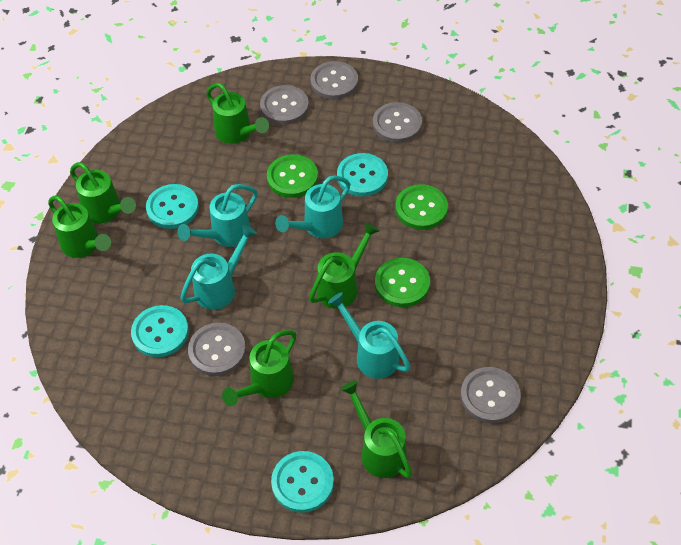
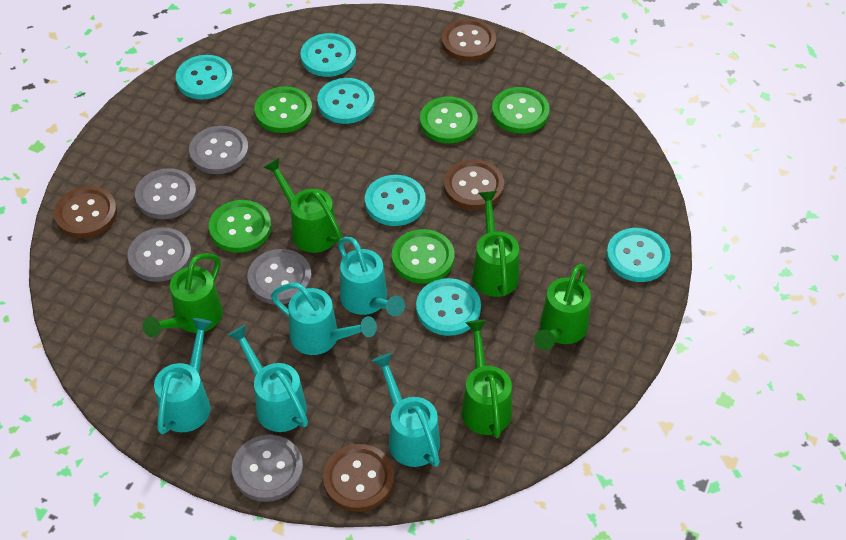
brown button: none = 0 -> [54,186,117,238] [323,444,394,512] [441,19,496,62] [444,159,504,210] = 4
green button: [267,154,318,198] [375,258,430,307] [395,184,448,230] = 3 -> [209,200,271,253] [255,86,312,133] [392,229,454,284] [420,96,478,143] [492,87,550,133] = 5
green watering can: [48,195,111,258] [70,162,136,224] [206,83,269,144] [222,330,297,406] [309,222,380,309] [340,380,412,479] = 6 -> [142,253,223,337] [263,158,342,253] [461,320,512,438] [472,191,519,297] [534,264,591,350] = 5
turquoise button: [131,305,189,357] [146,184,199,229] [271,451,334,513] [337,153,388,196] = 4 -> [176,55,233,100] [300,33,356,77] [317,78,375,124] [365,175,426,226] [416,278,481,336] [606,228,671,282] = 6
turquoise watering can: [178,184,257,247] [180,225,257,310] [275,176,350,238] [328,292,411,379] = 4 -> [154,318,213,434] [227,325,308,432] [271,283,377,355] [338,237,405,316] [372,353,440,467] = 5

